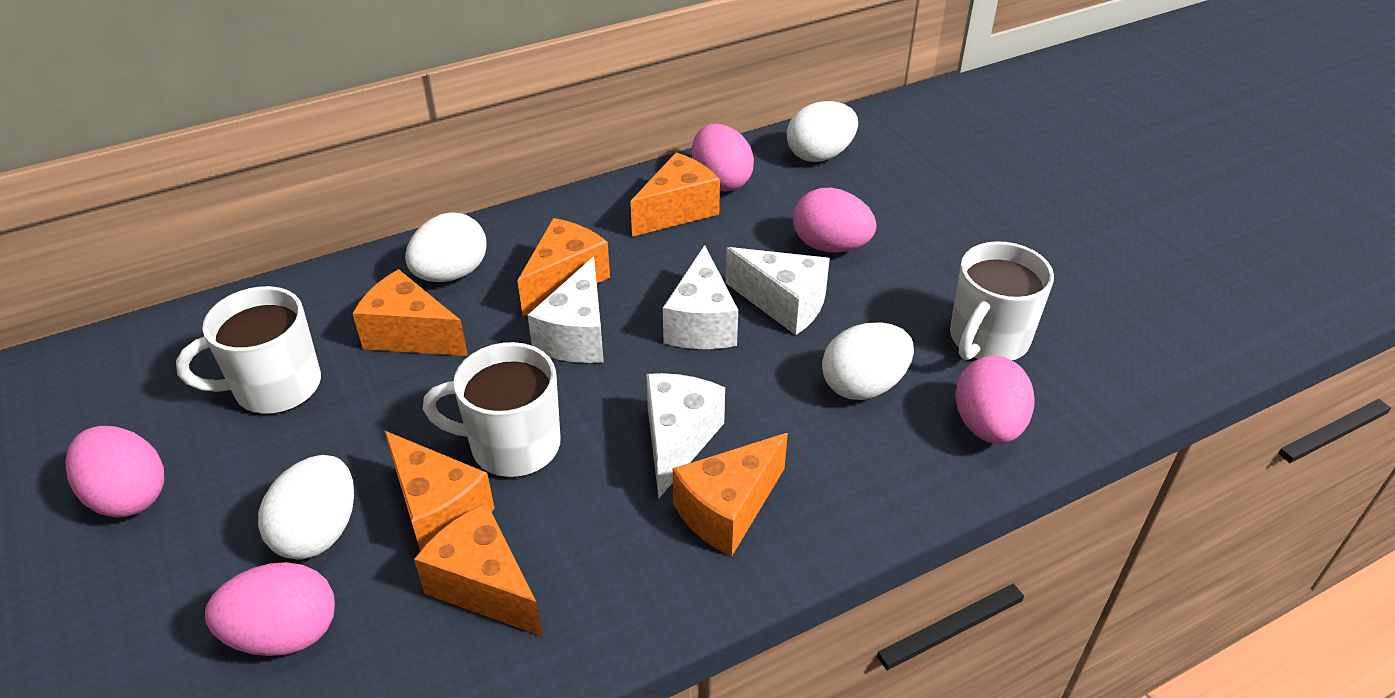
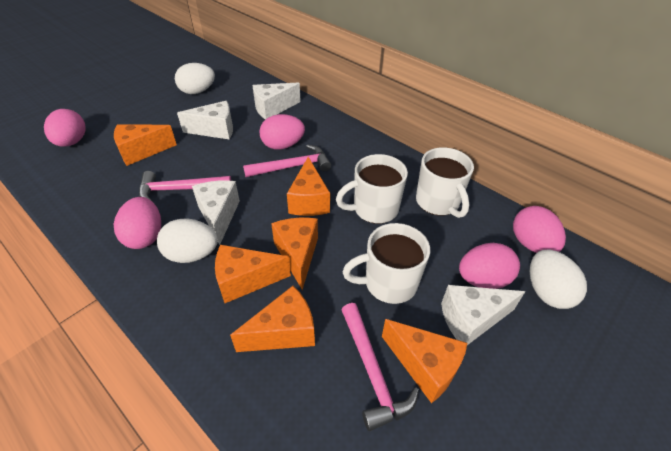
pink hammer: none = 0 -> [139,171,231,202] [243,145,331,177] [341,303,419,431] = 3
white egg: [258,455,354,559] [405,213,487,282] [787,101,858,162] [822,322,914,400] = 4 -> [157,218,218,263] [175,63,215,94] [529,249,587,309] = 3

